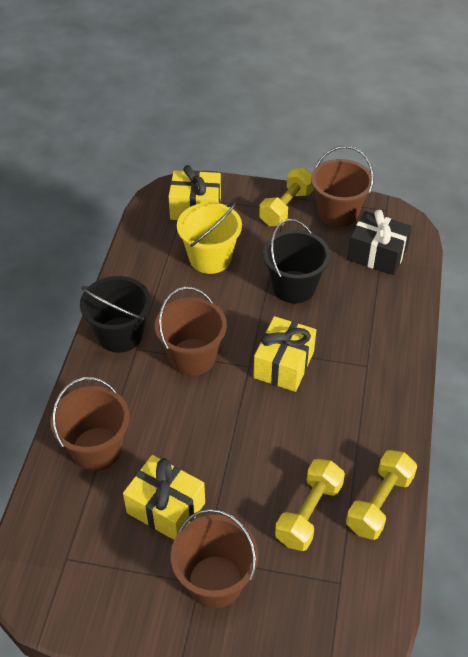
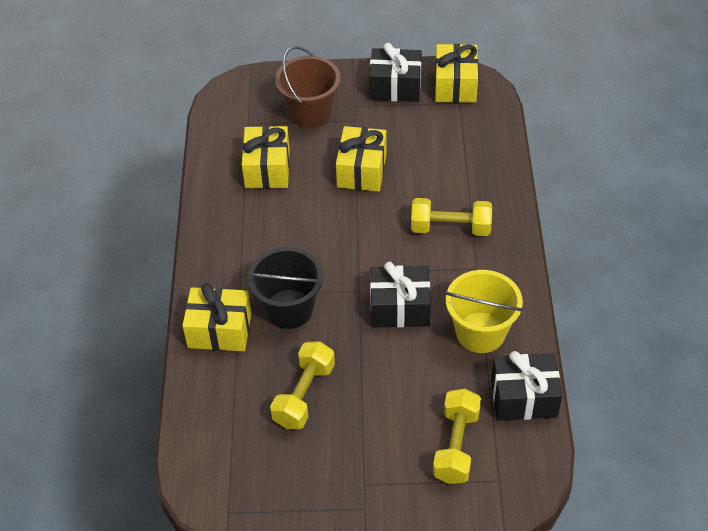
black bucket: [80,276,151,353] [263,219,330,303] = 2 -> [247,247,324,329] = 1
black gift: [347,210,412,275] = 1 -> [369,43,422,102] [370,262,431,328] [491,351,562,421] = 3
brown bucket: [50,377,129,471] [155,287,227,376] [171,509,258,608] [311,146,374,227] = 4 -> [275,46,341,128] = 1
yellow gift: [123,455,205,540] [168,165,221,220] [253,316,316,392] = 3 -> [182,283,251,351] [242,126,290,189] [336,126,387,192] [435,44,478,103] = 4

